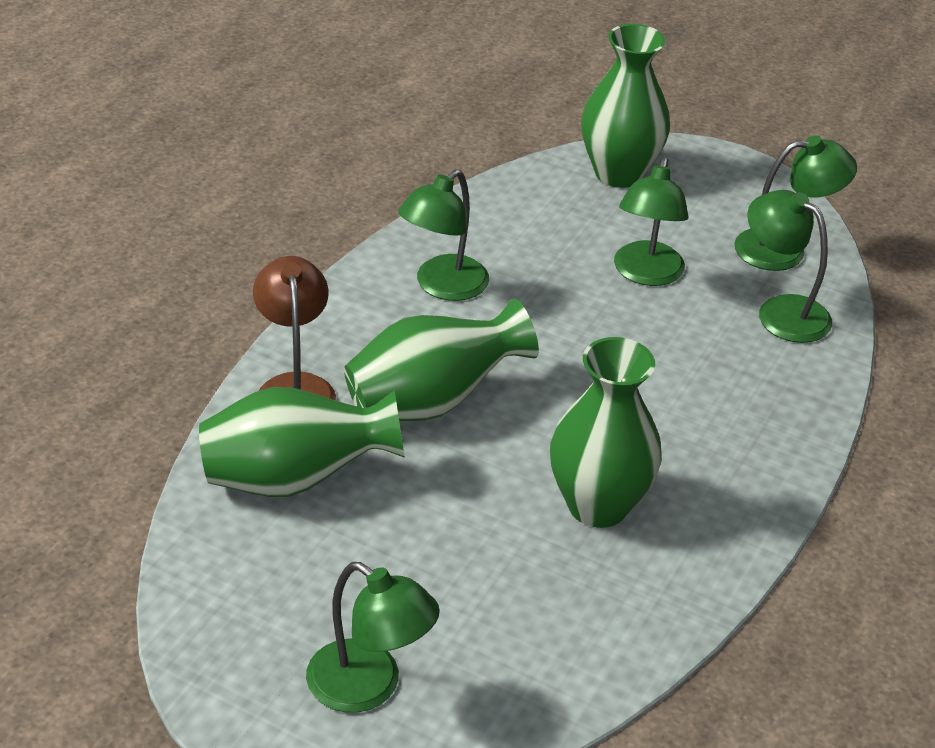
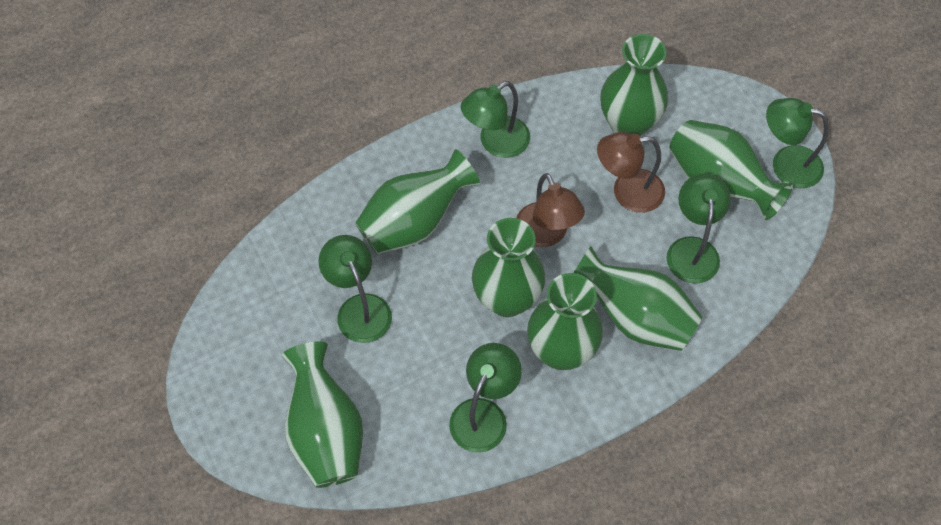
brown lamp: [253,256,336,400] = 1 -> [517,173,585,247] [597,132,665,213] = 2
green vase: [199,387,405,497] [344,298,539,421] [550,337,662,528] [581,24,670,188] = 4 -> [282,342,363,488] [355,149,480,254] [472,218,545,317] [527,273,603,370] [574,246,703,351] [600,34,668,136] [670,120,793,220] = 7

